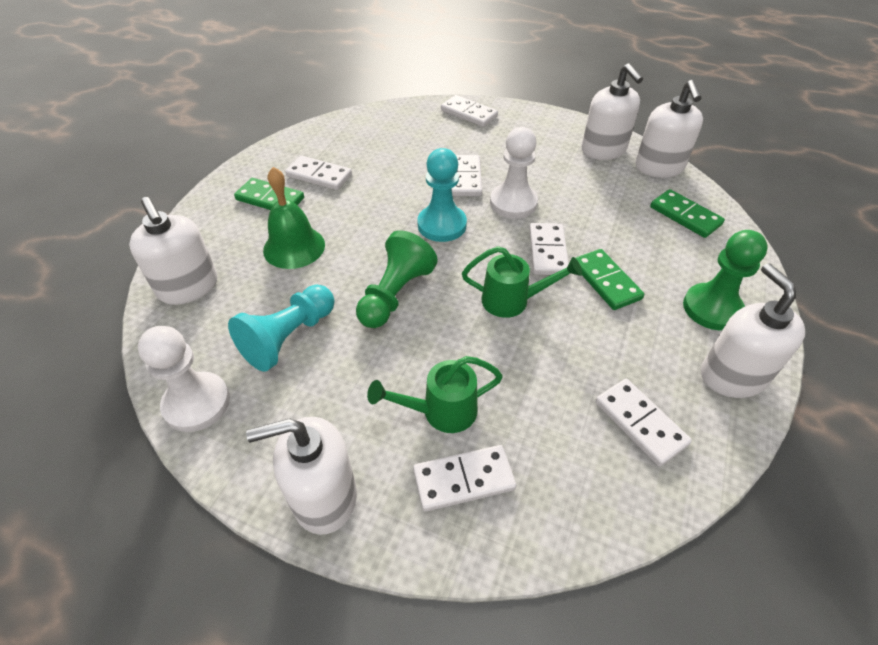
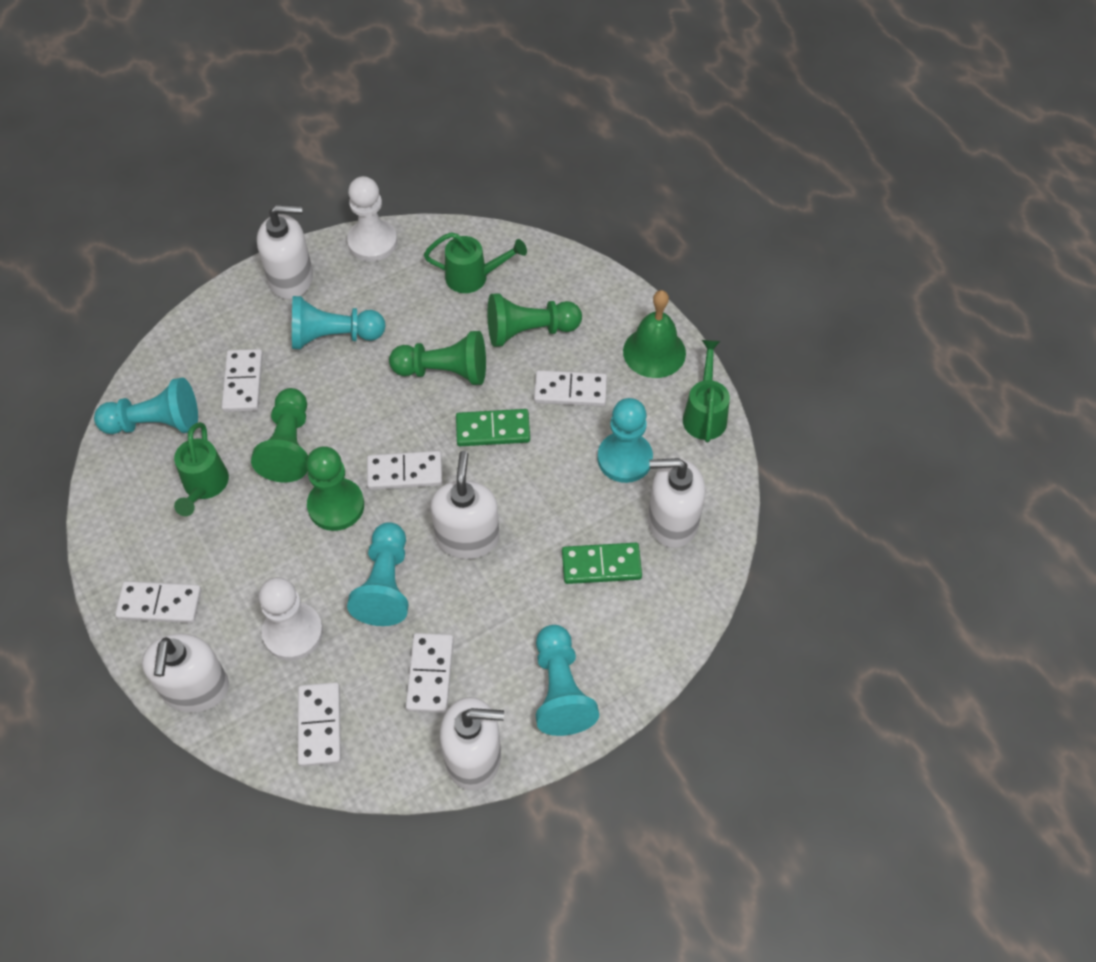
green domino: [234,178,304,210] [576,249,644,310] [650,189,725,238] = 3 -> [456,409,530,446] [562,543,642,584] = 2
green pawn: [356,230,438,328] [683,230,768,330] = 2 -> [251,388,308,482] [306,446,364,531] [389,331,486,385] [488,293,582,347] = 4
green watering can: [367,356,503,433] [462,246,582,318] = 2 -> [174,422,229,516] [424,232,527,293] [683,340,730,442] = 3
turquoise pawn: [228,284,335,372] [417,148,467,242] = 2 -> [94,377,198,434] [292,296,386,349] [347,522,409,626] [536,625,599,736] [598,398,653,483] = 5

